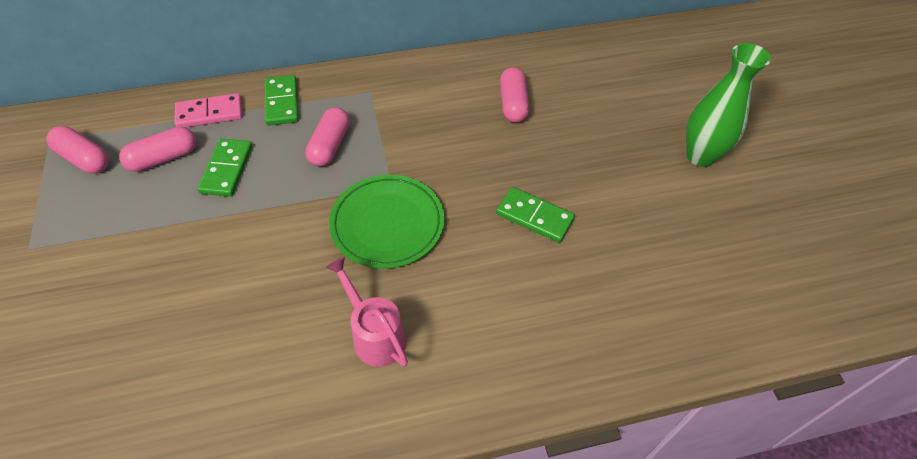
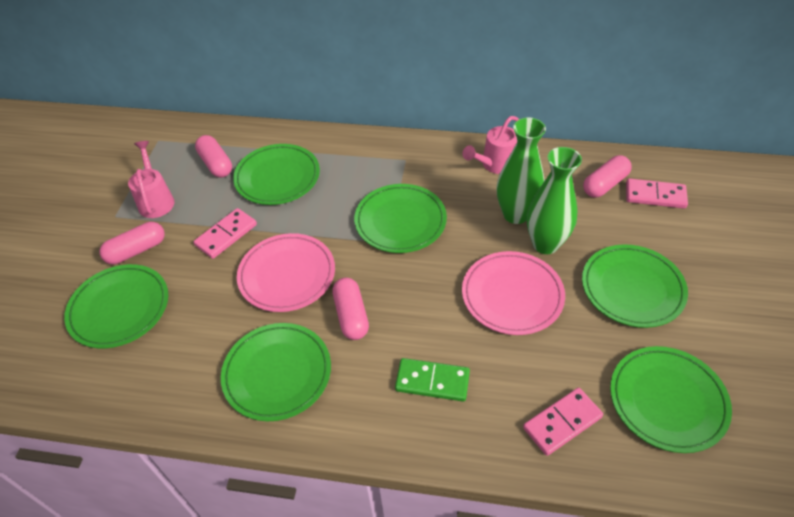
green domino: [197,139,253,197] [265,75,299,125] [496,187,575,243] = 3 -> [395,358,470,402] = 1
green plate: [329,175,444,269] = 1 -> [64,264,168,348] [221,323,331,421] [233,144,320,205] [354,184,447,253] [582,244,688,328] [610,346,732,453] = 6
green vase: [686,43,771,167] = 1 -> [496,118,546,224] [527,147,582,254] = 2
pink domino: [174,93,242,128] = 1 -> [193,208,257,259] [523,388,603,456] [626,178,688,209] = 3
pink plate: none = 0 -> [237,233,335,312] [462,251,565,335] = 2
pink watering can: [325,257,408,367] = 1 -> [128,141,175,218] [463,116,519,174] = 2

